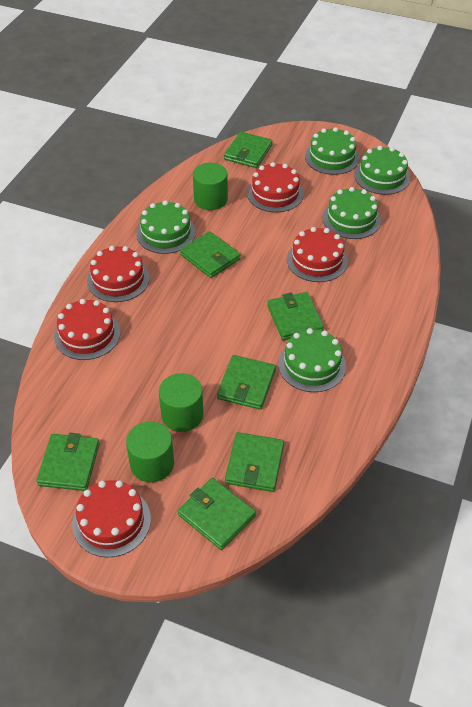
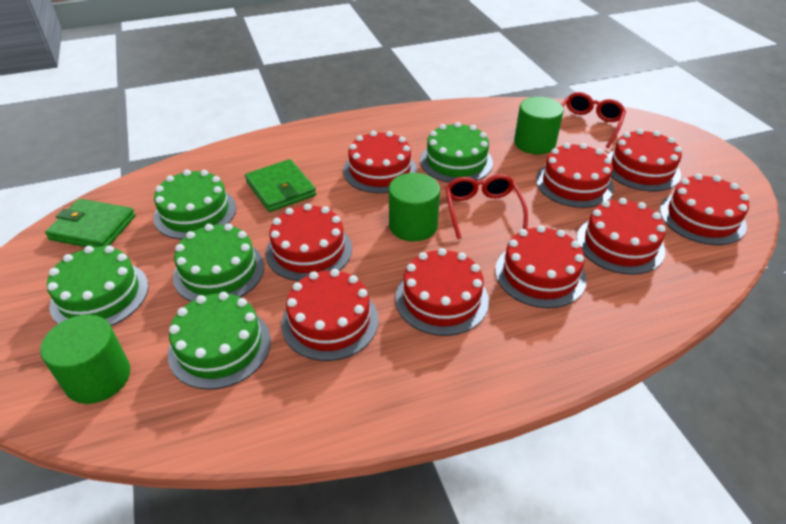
green wallet: [36,433,99,491] [178,478,256,550] [180,231,241,278] [217,355,276,410] [224,132,272,168] [225,432,284,492] [267,292,324,340] = 7 -> [45,199,136,247] [245,159,316,212] = 2
red cake: [54,299,120,360] [72,480,151,558] [87,246,150,302] [247,162,304,212] [287,227,348,282] = 5 -> [266,203,352,281] [281,269,379,361] [343,131,417,193] [395,248,489,336] [495,225,587,308] [536,143,614,208] [577,198,666,275] [607,129,682,191] [660,174,749,245] = 9
red glasses: none = 0 -> [445,174,528,239] [561,92,626,148] = 2

